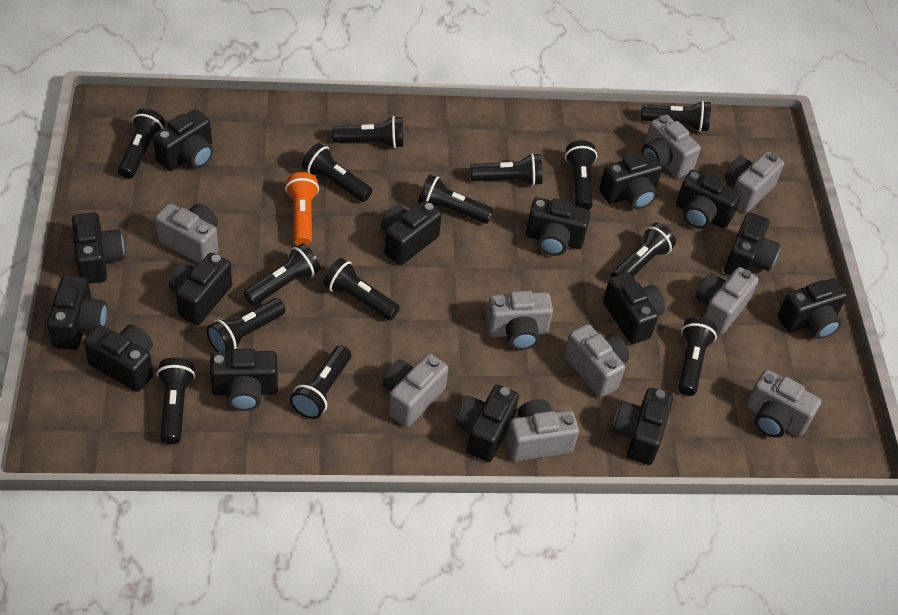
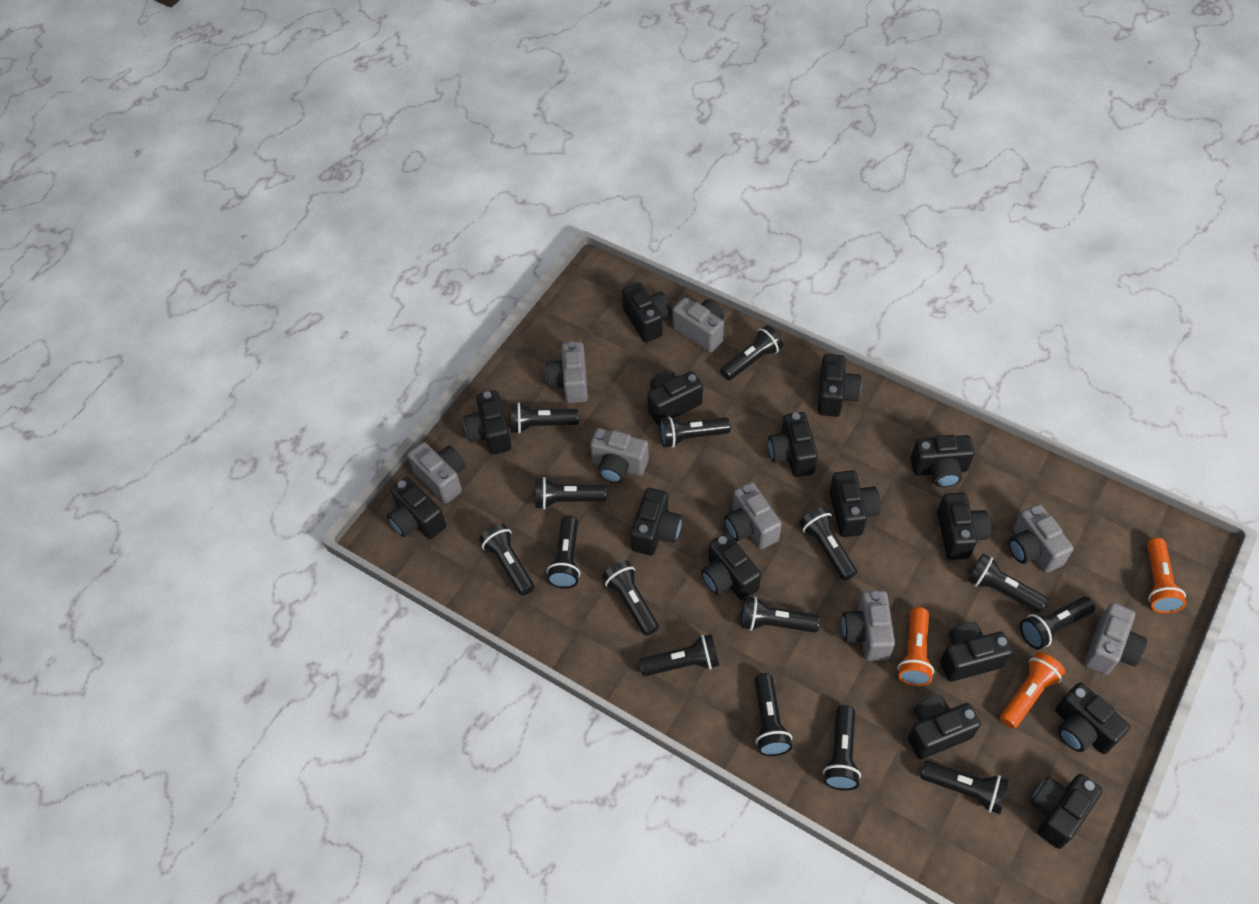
black flashlight: [118,109,165,179] [157,358,195,444] [206,298,286,352] [244,243,320,306] [290,345,351,419] [302,143,372,202] [323,258,400,320] [332,116,403,148] [418,174,494,224] [470,153,543,186] [565,140,597,210] [611,223,676,278] [640,100,711,132] [678,317,717,396] = 14 -> [479,523,535,596] [510,402,579,434] [535,477,606,509] [547,516,580,589] [602,561,659,636] [639,634,719,676] [659,416,731,448] [720,325,783,380] [741,596,820,633] [754,673,792,756] [799,507,857,581] [823,705,861,790] [920,761,1009,814] [967,554,1047,612] [1020,597,1095,650] = 15
grey camera: [155,203,219,263] [382,354,448,427] [486,291,553,350] [506,399,579,462] [564,324,629,398] [642,115,701,178] [695,267,758,335] [725,151,784,213] [746,370,821,438] = 9 -> [408,442,466,503] [545,341,588,403] [590,428,649,483] [672,297,724,352] [724,482,782,549] [842,590,895,661] [1008,504,1073,573] [1084,602,1147,675] = 8
orange flashlight: [285,172,319,246] = 1 -> [897,607,934,686] [1000,652,1065,729] [1147,538,1186,613] = 3

